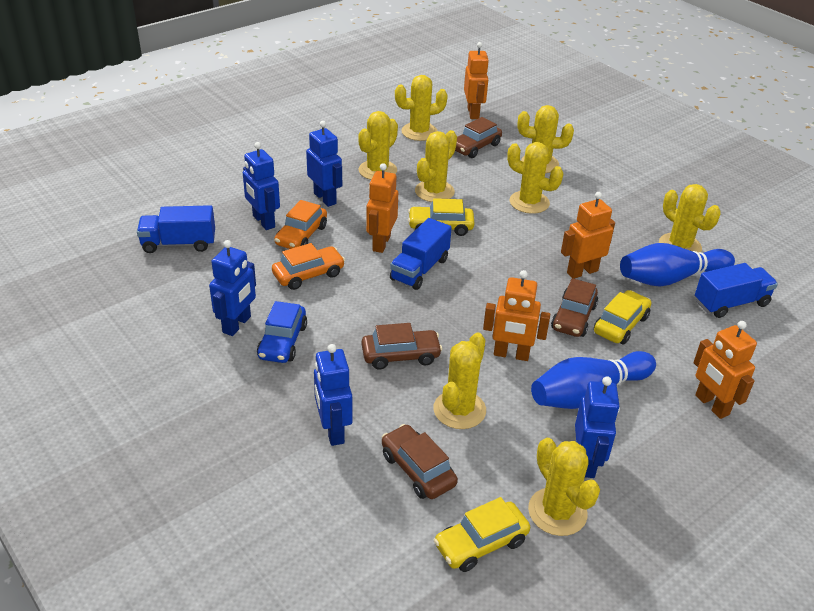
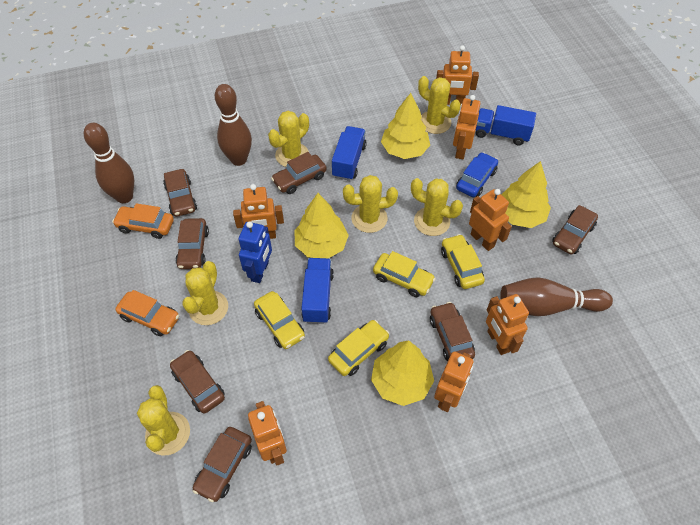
blue bowling pin: [531,351,656,409] [620,243,735,286] = 2 -> none = 0
blue robot: [209,240,256,336] [243,142,280,230] [306,121,342,207] [314,344,353,446] [575,376,620,478] = 5 -> [238,221,272,283] = 1
brown bowling pin: none = 0 -> [84,123,134,203] [215,84,252,166] [500,277,613,316] = 3
brown car: [362,323,442,370] [382,424,458,499] [455,117,502,158] [551,278,598,337] = 4 -> [163,169,197,217] [170,350,225,414] [176,218,209,269] [192,427,252,502] [271,152,326,194] [430,302,475,361] [552,205,598,254] = 7
orange robot: [366,163,398,253] [464,42,489,119] [483,270,550,361] [561,192,615,279] [693,321,757,419] = 5 -> [233,184,284,239] [248,401,287,466] [434,351,474,412] [436,45,479,105] [453,95,481,159] [469,189,512,251] [486,294,529,355] = 7
yellow cactus: [358,111,398,180] [395,75,448,141] [415,130,457,202] [433,332,486,429] [507,142,564,214] [518,105,574,173] [528,438,600,536] [659,184,721,253] = 8 -> [137,385,190,456] [182,261,228,325] [268,111,309,167] [343,175,398,233] [411,178,463,236] [418,76,461,134] = 6
yellow car: [408,198,474,236] [434,497,530,572] [594,290,651,345] = 3 -> [254,291,305,349] [328,320,389,376] [373,251,436,297] [441,234,485,289] = 4
yellow tree: none = 0 -> [295,193,349,258] [371,340,434,406] [381,93,430,159] [501,161,551,228] = 4

